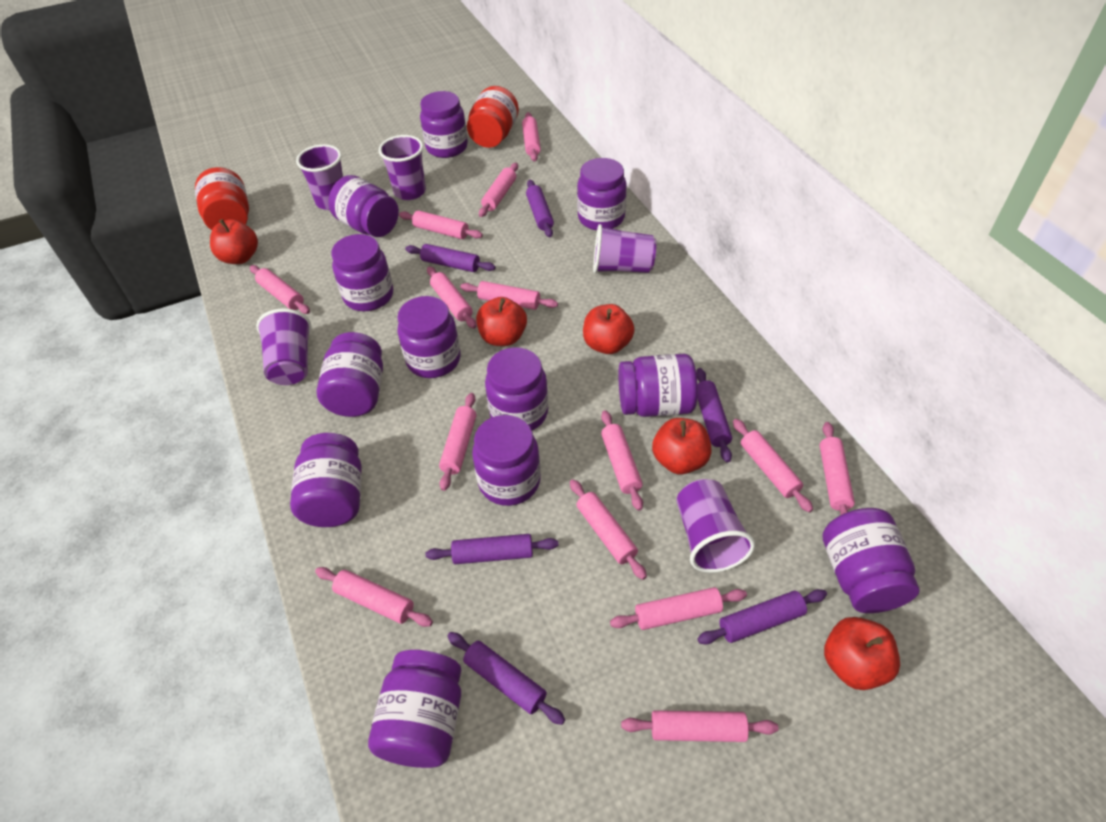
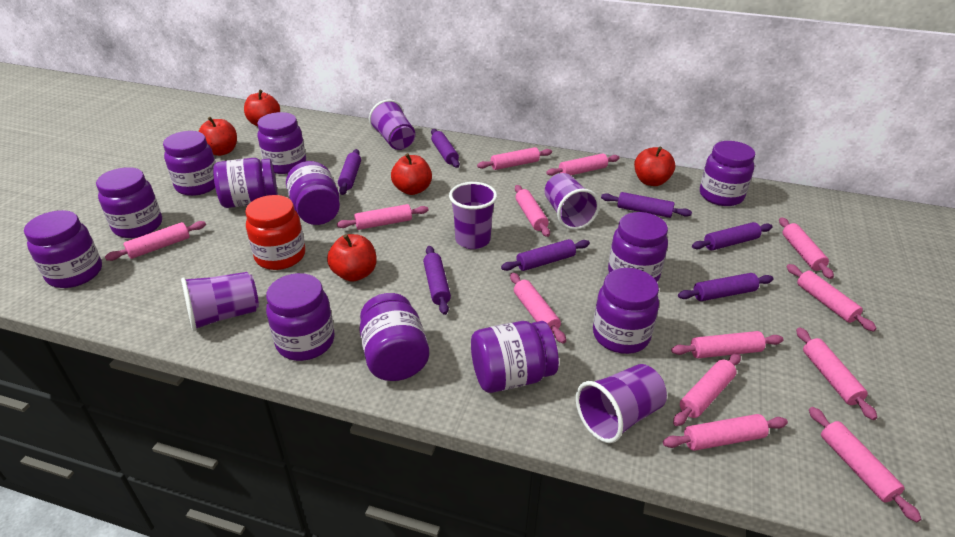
pink rolling pin: [250,265,310,314] [315,567,433,627] [399,210,483,239] [427,266,476,329] [439,393,476,491] [460,281,558,310] [479,163,518,217] [522,112,541,162] [570,479,647,580] [601,410,643,511] [610,587,747,630] [621,710,779,742] [733,419,813,512] [819,422,855,515] = 14 -> [105,221,206,261] [337,204,428,230] [477,147,552,170] [510,273,566,344] [515,185,550,237] [546,153,619,176] [663,414,788,451] [671,331,784,358] [673,354,741,426] [779,217,834,279] [786,264,877,332] [796,327,877,420] [809,407,921,522] = 13
purple rolling pin: [405,244,496,272] [425,534,559,564] [448,632,565,725] [526,180,554,237] [696,368,732,463] [697,589,827,644] = 6 -> [338,149,361,195] [423,246,451,315] [431,129,460,168] [501,239,590,271] [601,192,692,218] [678,273,774,301] [692,222,772,250] = 7
red jar: [195,167,249,230] [467,86,519,148] = 2 -> [245,195,305,270] = 1

